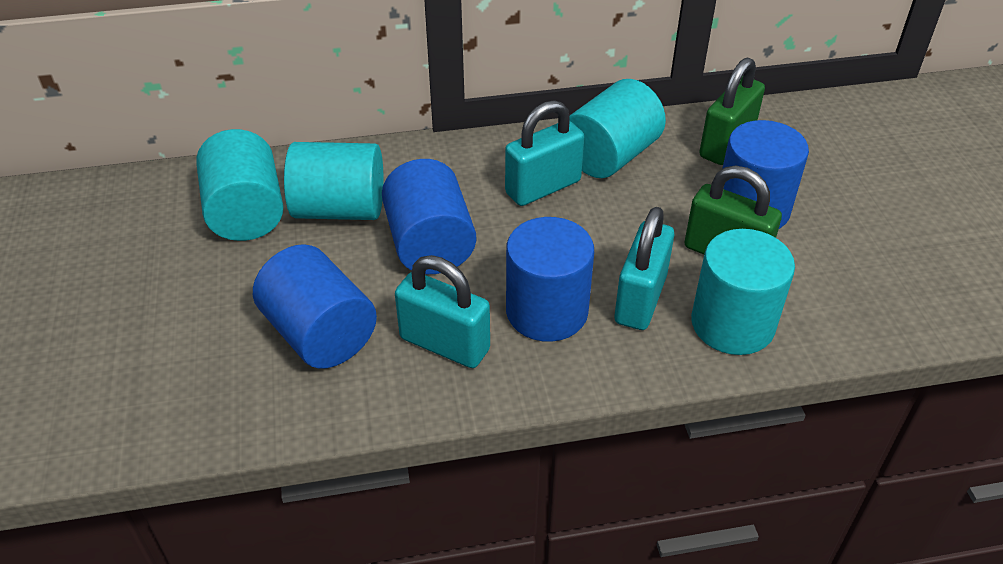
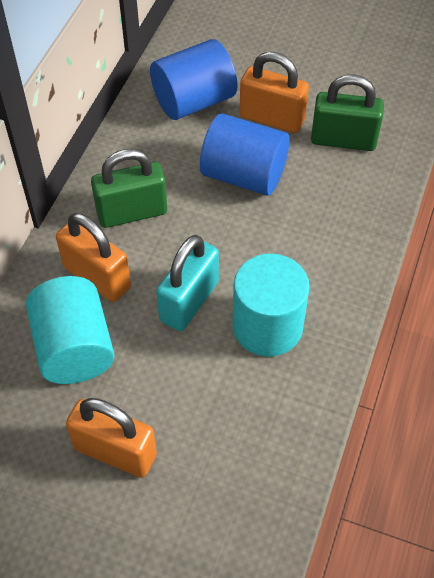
blue cylinder: [253,244,377,369] [382,159,476,274] [506,217,594,342] [722,120,809,229] = 4 -> [150,39,237,120] [200,113,290,196] = 2
orange padlock: none = 0 -> [56,213,131,302] [66,398,157,478] [239,52,309,133] = 3
turquoise cylinder: [196,129,284,241] [284,142,383,220] [569,79,666,178] [691,229,795,355] = 4 -> [26,276,115,384] [233,254,310,357] = 2
turquoise padlock: [395,255,490,368] [505,100,584,206] [614,207,674,330] = 3 -> [156,235,219,331] = 1

